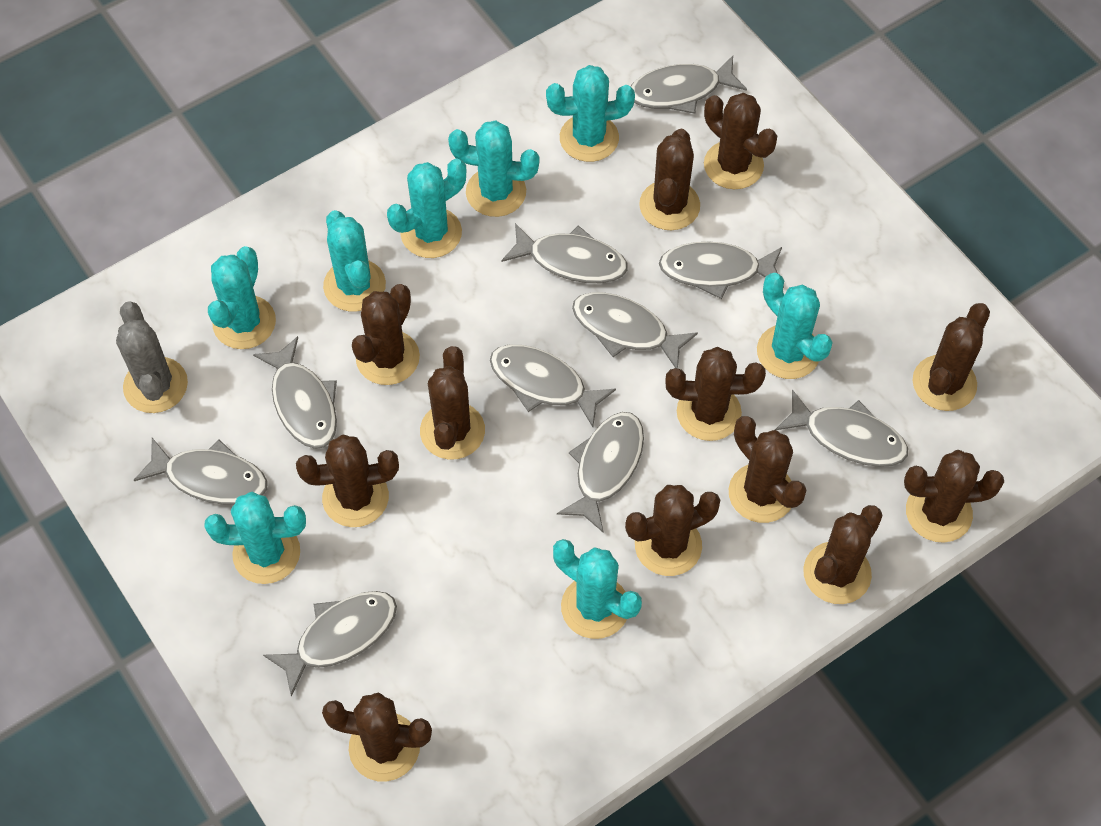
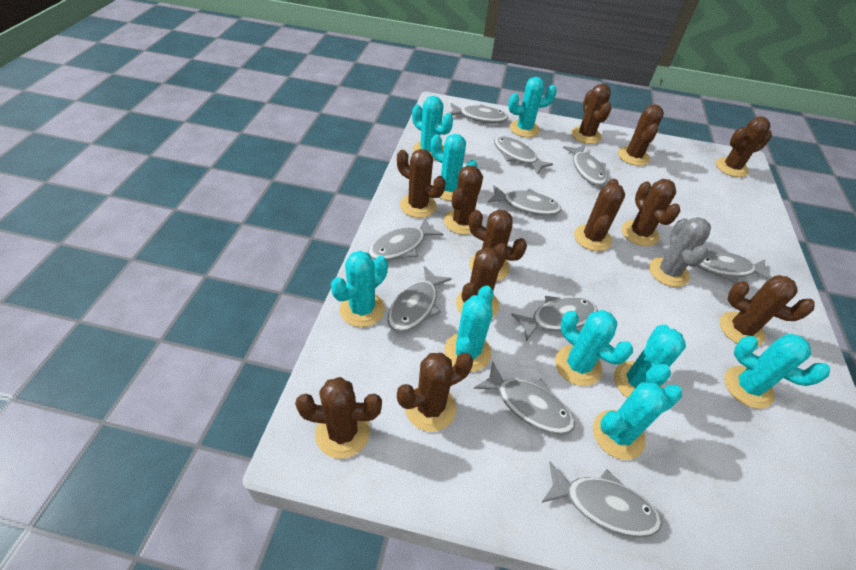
turquoise cactus: [204,492,306,584] [208,246,276,349] [323,210,386,312] [387,159,466,258] [448,120,539,217] [546,65,635,162] [553,539,642,639] [757,273,833,379] = 8 -> [331,251,388,327] [412,96,453,160] [431,134,478,201] [444,285,493,372] [508,77,557,137] [555,310,633,386] [593,382,682,460] [614,325,686,398] [724,334,830,409] = 9

